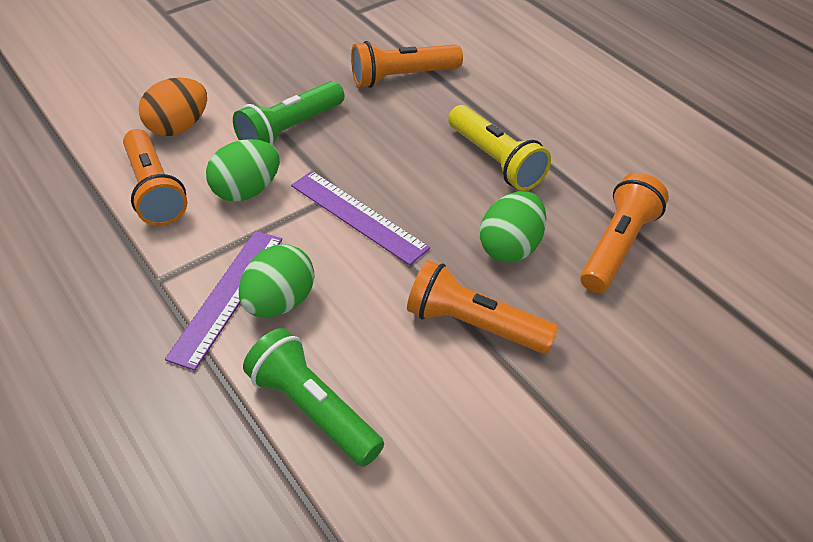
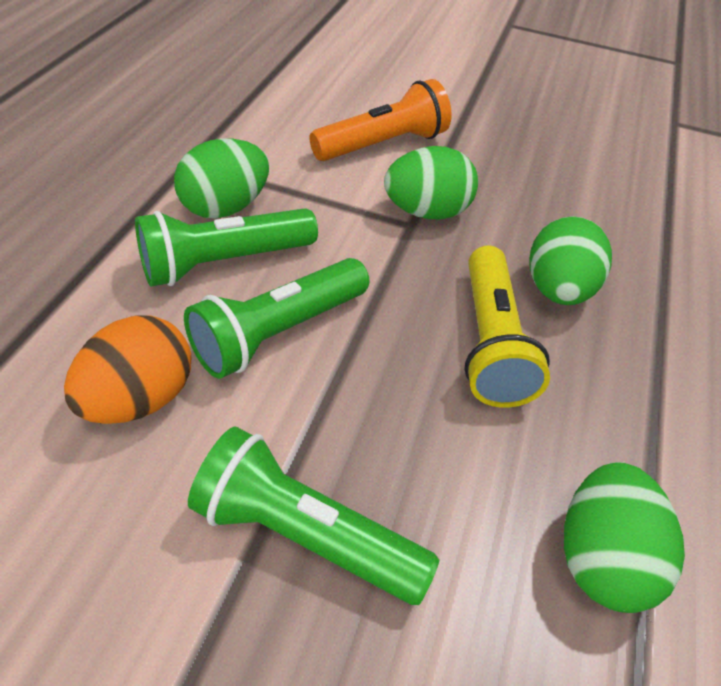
green egg: [206,139,280,201] [239,244,314,318] [480,191,546,263] = 3 -> [174,139,269,219] [384,146,478,219] [530,216,612,305] [564,462,685,613] = 4
green flashlight: [233,81,345,145] [243,328,384,467] = 2 -> [135,208,318,286] [184,258,369,379] [188,427,439,605] = 3
orange flashlight: [123,129,187,226] [351,41,463,88] [407,260,559,354] [580,173,669,293] = 4 -> [309,79,452,161] = 1
purple ruler: [165,231,282,371] [291,171,430,265] = 2 -> none = 0

